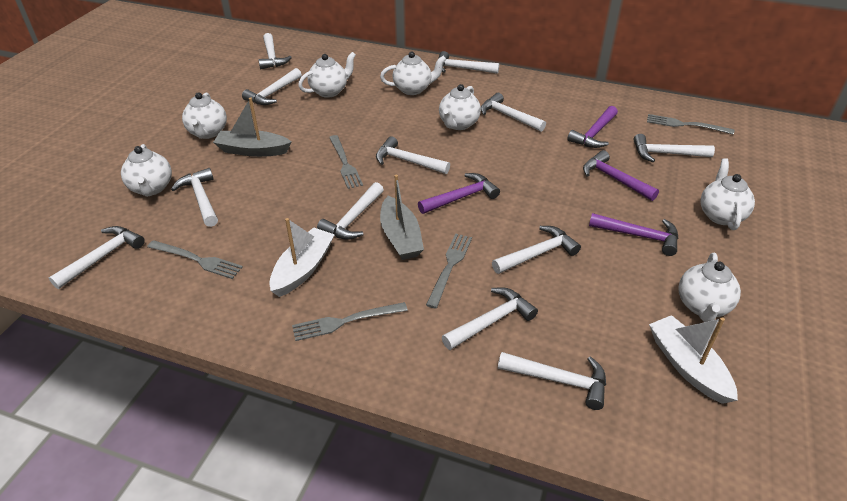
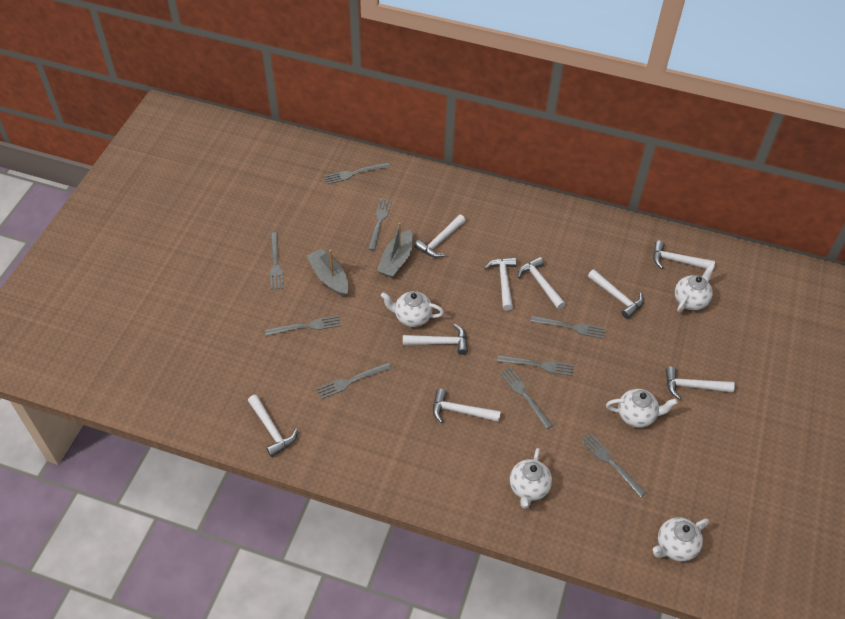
grey fork: [147,240,243,279] [292,302,408,341] [329,135,363,189] [426,234,472,308] [647,114,734,135] = 5 -> [265,315,341,336] [270,232,283,290] [316,362,392,399] [324,162,390,184] [368,198,392,251] [497,355,574,376] [500,367,553,429] [531,316,605,339] [581,433,646,498] = 9
purple hammer: [418,173,500,214] [567,106,618,148] [583,150,659,201] [589,213,678,256] = 4 -> none = 0
white boat: [269,218,335,297] [649,315,738,404] = 2 -> none = 0
white hammer: [49,226,145,289] [171,168,218,227] [242,68,302,105] [258,33,292,69] [317,182,384,240] [376,136,450,174] [438,51,499,74] [442,287,538,350] [481,93,546,132] [492,226,581,274] [498,352,606,410] [633,134,715,162] = 12 -> [248,395,298,457] [403,324,468,355] [414,215,466,258] [433,389,501,423] [485,257,516,311] [518,257,566,309] [588,269,644,319] [653,241,715,269] [665,367,735,400] = 9
white teapot: [121,144,172,197] [182,92,227,139] [298,52,356,98] [380,52,446,95] [439,84,481,130] [679,253,741,322] [701,158,755,230] = 7 -> [381,291,444,327] [510,448,552,509] [606,389,678,428] [653,517,709,562] [675,263,715,312] = 5

